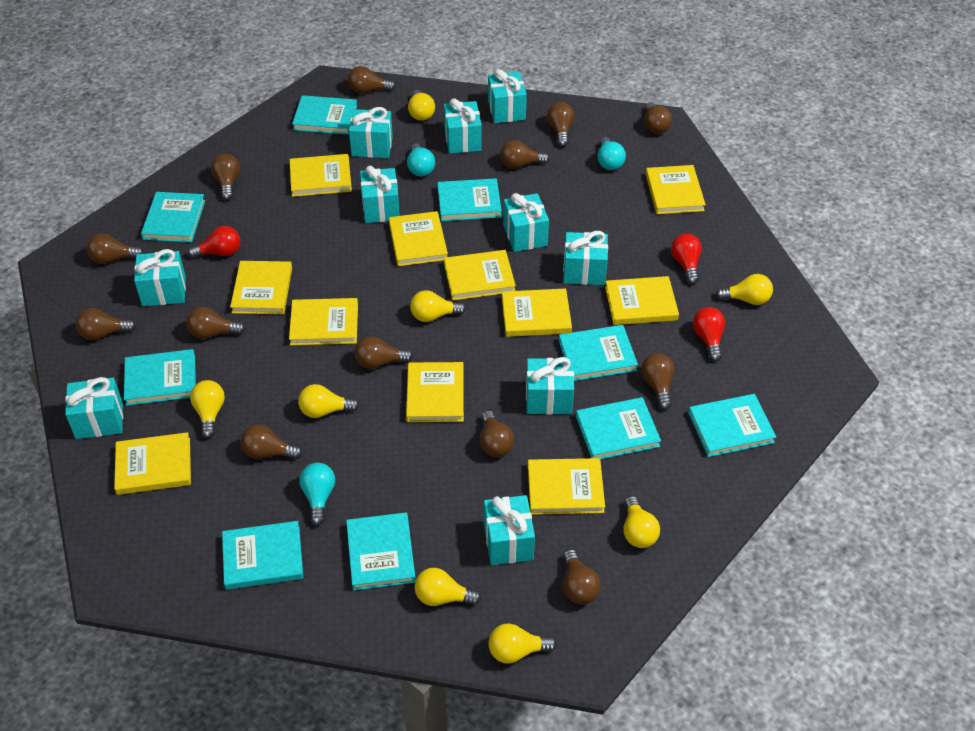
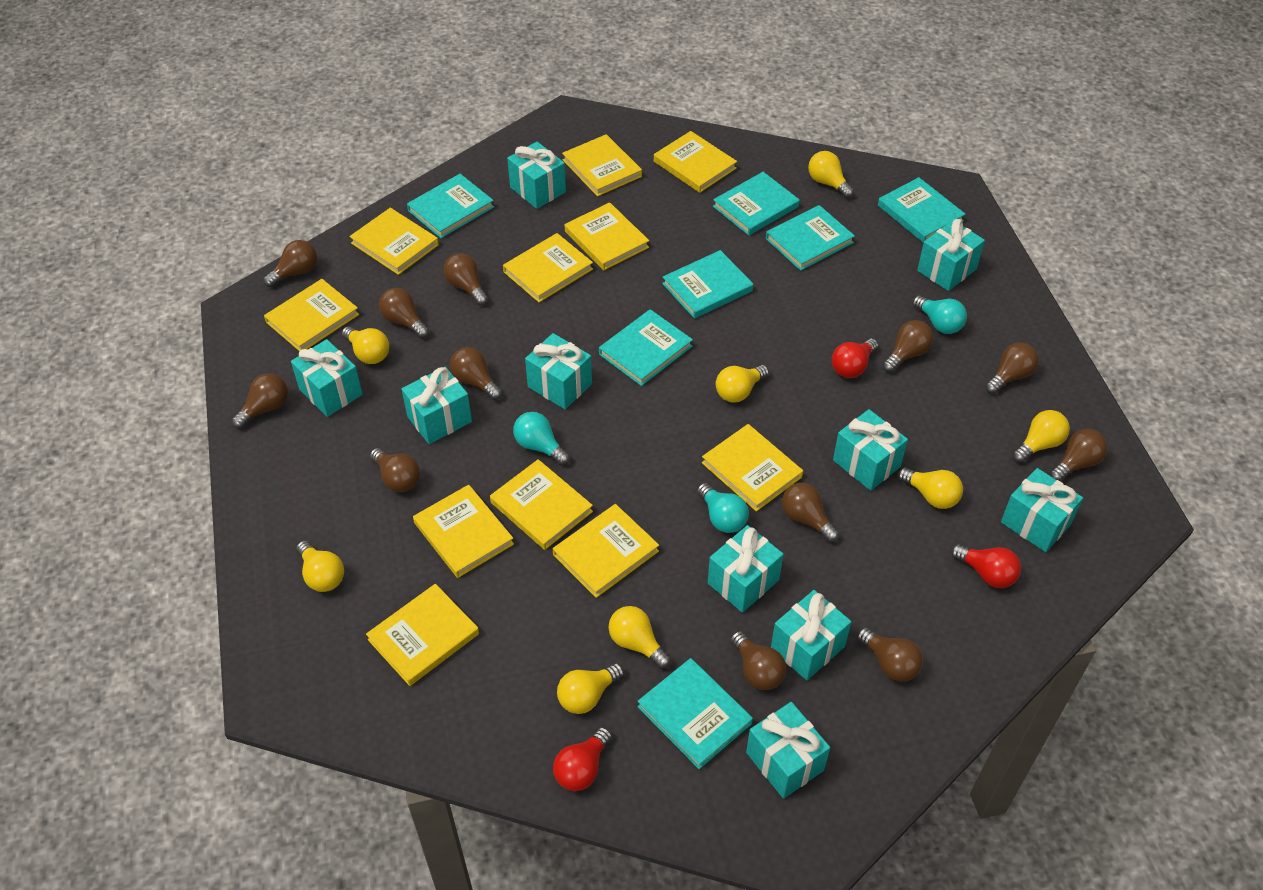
brown light bulb: [75,308,136,340] [87,233,144,264] [186,307,245,339] [211,153,240,200] [240,424,302,459] [348,66,396,93] [355,336,413,369] [480,410,514,457] [500,140,549,169] [547,102,574,147] [563,549,601,604] [641,353,674,410] [644,102,672,134] = 13 -> [232,374,288,429] [263,240,317,287] [370,448,420,492] [379,288,429,338] [444,253,488,305] [450,347,502,400] [731,631,786,690] [782,483,839,542] [857,627,923,682] [882,320,933,372] [985,342,1039,394] [1049,429,1108,482] = 12
turquoise book: [124,349,196,406] [141,192,205,243] [222,521,303,590] [292,95,357,135] [346,512,416,591] [437,178,502,221] [559,325,638,381] [576,397,661,459] [688,394,776,457] = 9 -> [407,174,494,238] [599,309,693,386] [637,658,753,769] [662,250,753,319] [713,172,800,236] [766,205,855,271] [878,177,966,243] = 7

